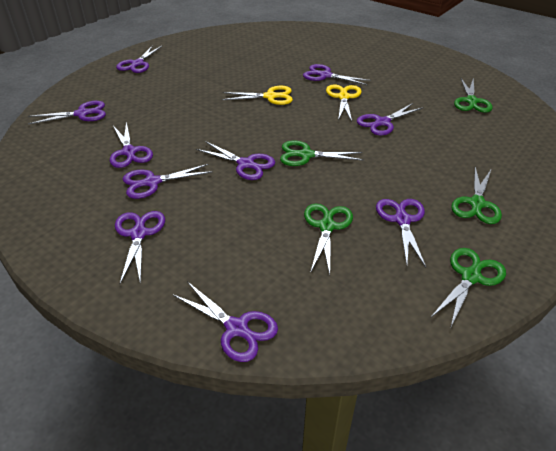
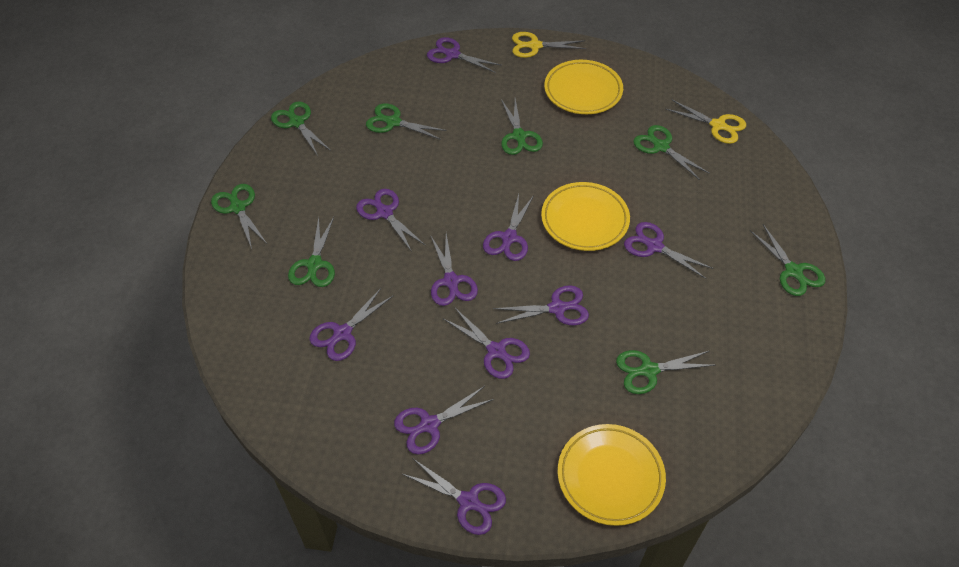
green scissors: [280,141,364,166] [304,204,353,274] [430,248,506,329] [451,167,502,224] [454,78,493,113] = 5 -> [211,184,266,249] [271,101,331,156] [288,217,335,287] [366,103,447,140] [501,99,543,155] [616,350,715,394] [633,125,710,180] [750,224,825,296] = 8
yellow plate: none = 0 -> [541,182,630,251] [544,60,623,114] [558,424,666,526] = 3

